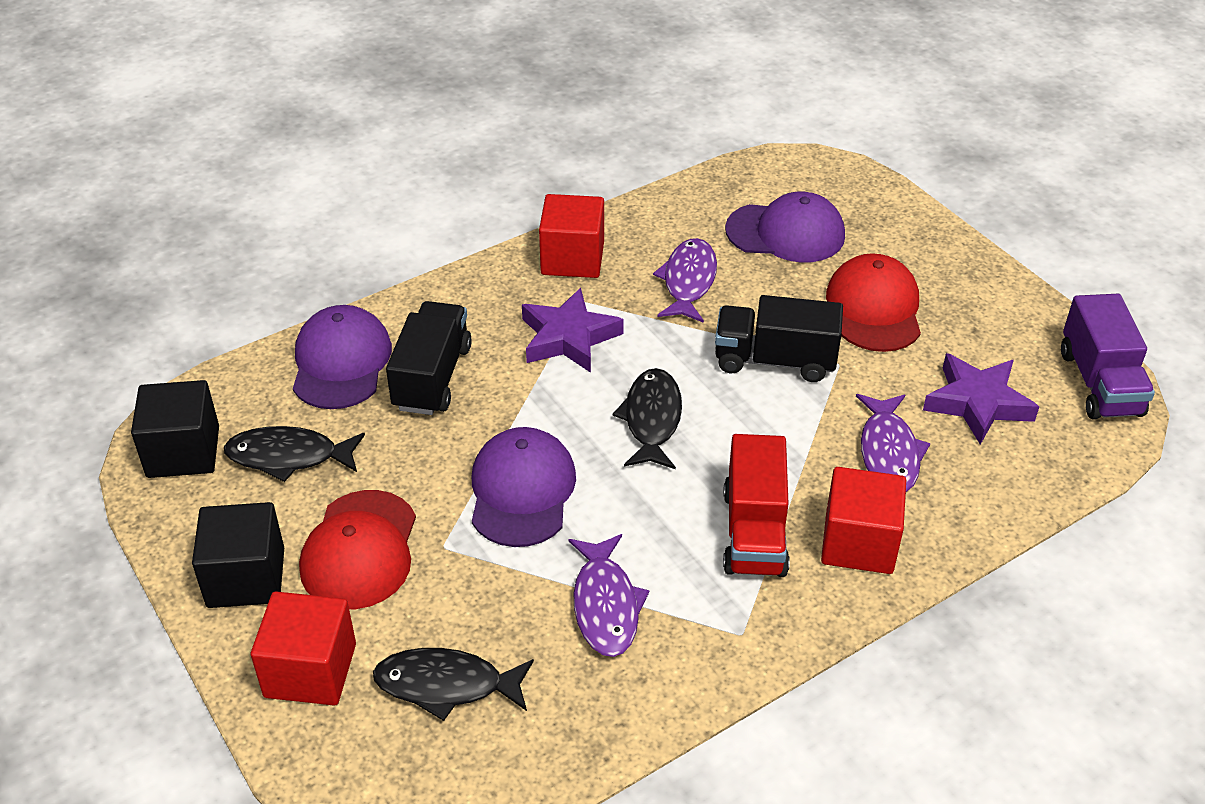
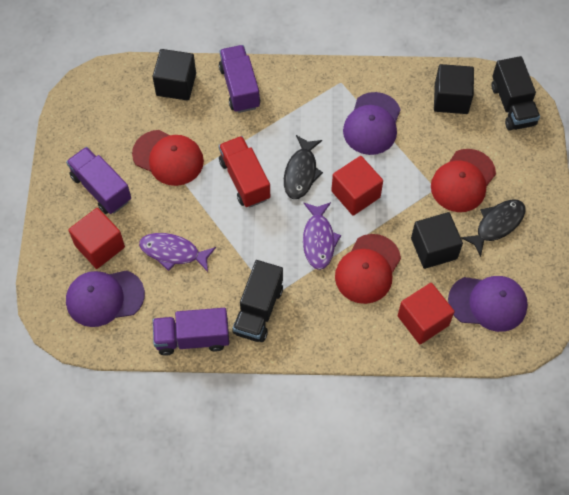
black cube: [131,380,219,478] [192,502,284,608] = 2 -> [152,49,196,101] [411,212,463,269] [434,64,474,114] = 3
black fish: [224,426,365,482] [373,648,534,721] [613,368,682,469] = 3 -> [284,135,323,199] [461,199,526,257] = 2
purple fish: [568,534,649,657] [653,238,717,323] [856,394,930,492] = 3 -> [139,233,216,272] [303,202,341,270] = 2
purple star: [522,288,624,373] [923,353,1039,445] = 2 -> none = 0
purple truck: [1061,294,1155,420] = 1 -> [66,147,131,214] [153,308,229,356] [219,45,261,113] = 3
red cap: [299,490,416,609] [826,253,921,352] = 2 -> [132,130,204,186] [335,234,401,304] [431,149,496,212] = 3

